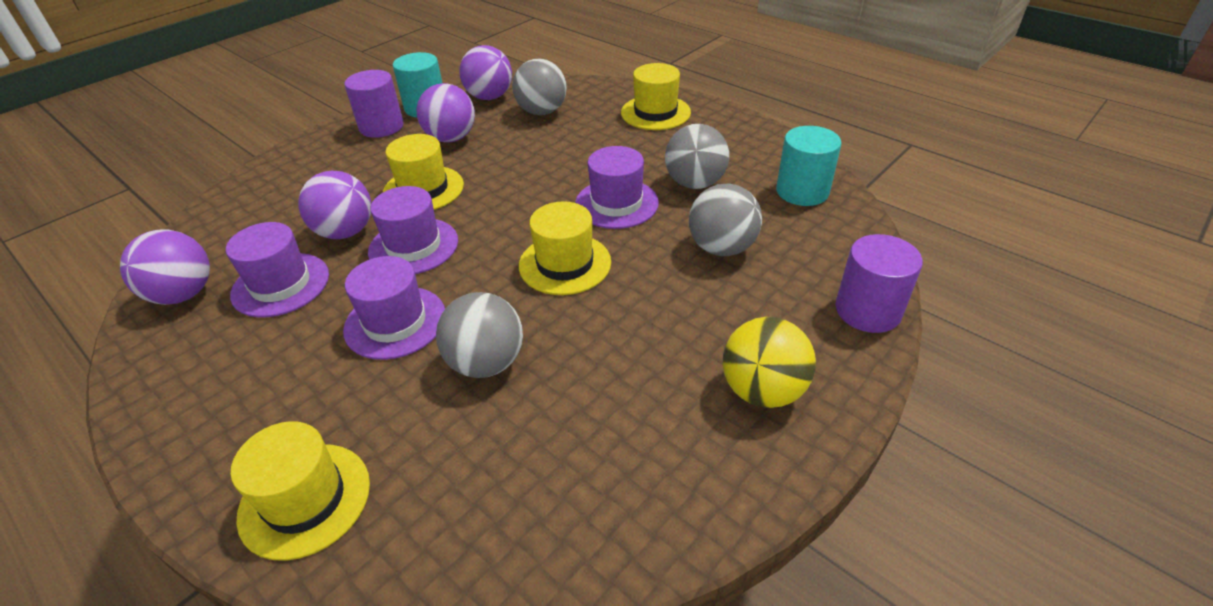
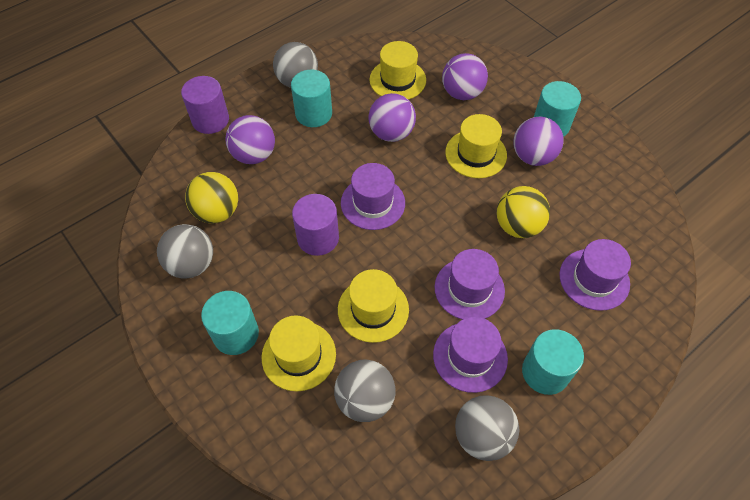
turquoise cylinder: [393,52,442,118] [776,126,841,206] = 2 -> [201,291,259,355] [291,70,332,127] [522,329,584,395] [534,81,581,137] = 4
yellow ball: [723,317,816,408] = 1 -> [185,172,238,224] [497,186,550,238] = 2

